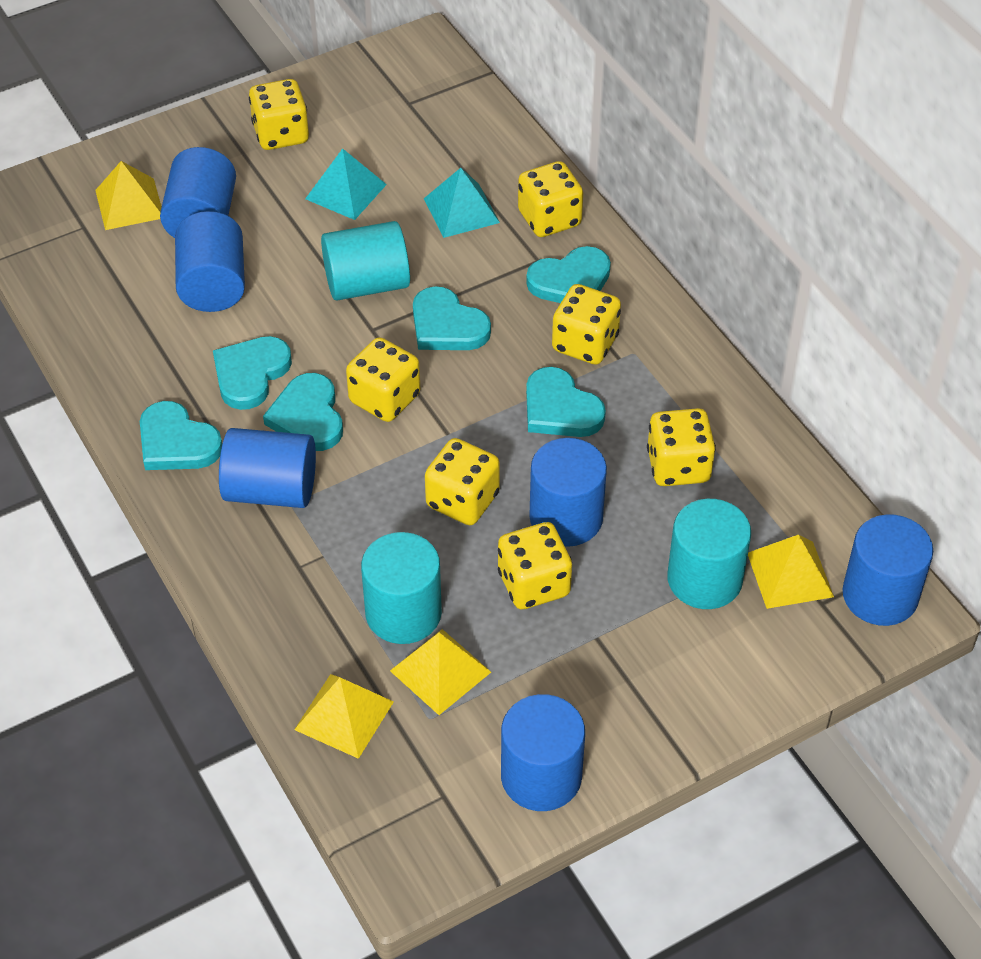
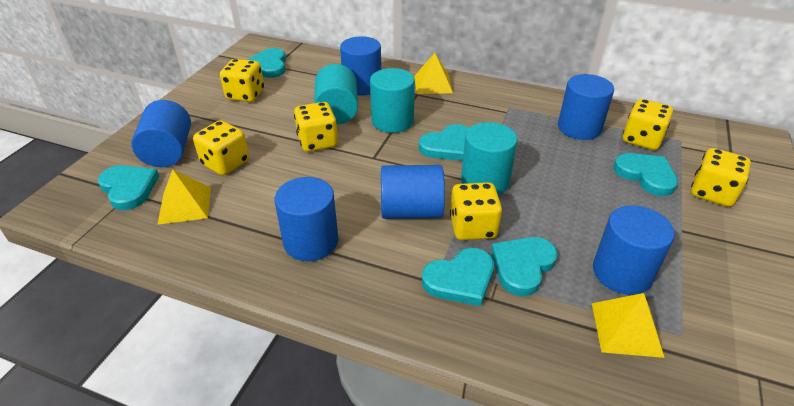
turquoise pyramid: [305,148,387,220] [424,168,500,238] = 2 -> none = 0
yellow dice: [249,79,309,150] [346,337,420,422] [425,438,500,525] [498,522,572,609] [518,161,583,237] [552,284,621,365] [647,408,716,486] = 7 -> [193,120,249,175] [220,59,264,102] [294,102,338,152] [450,182,502,240] [623,99,673,150] [691,148,751,207] = 6
yellow pyramid: [95,161,161,230] [294,674,394,759] [390,629,491,715] [748,535,834,609] = 4 -> [157,170,211,225] [414,53,453,94] [592,293,665,358] = 3

